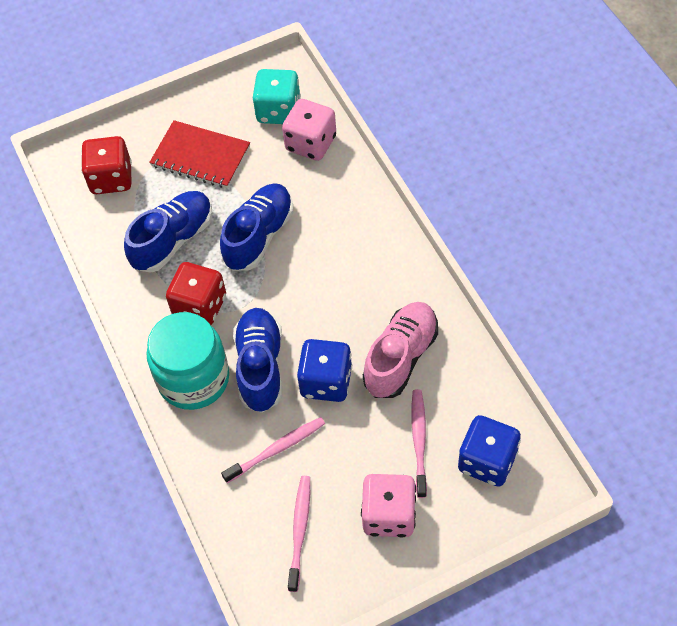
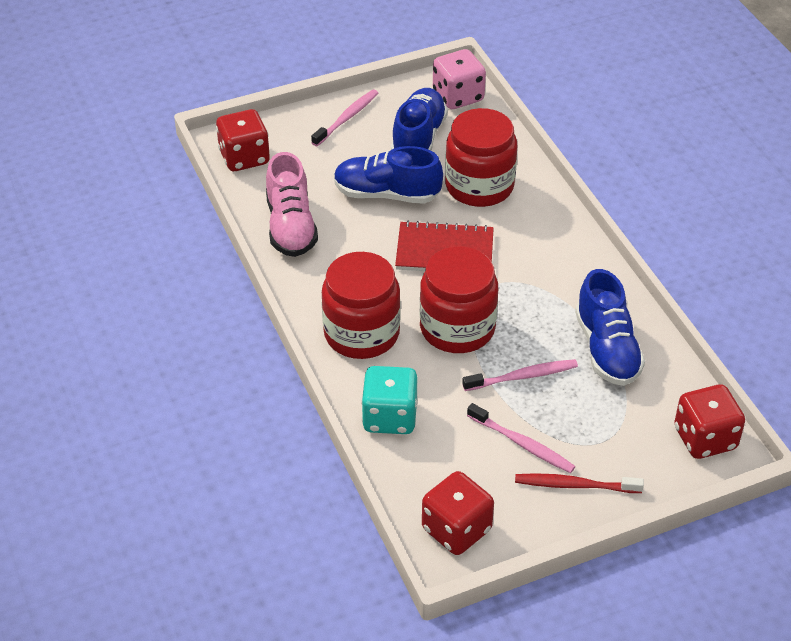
blue dice: [297,339,352,402] [458,415,521,487] = 2 -> none = 0
pink dice: [282,99,336,161] [361,474,416,538] = 2 -> [433,49,486,109] = 1
red dice: [81,136,132,194] [166,262,226,325] = 2 -> [216,109,270,171] [422,471,494,555] [674,384,745,459] = 3
red jar: none = 0 -> [322,252,401,359] [420,246,498,353] [445,108,517,207] = 3
red toothbrush: none = 0 -> [515,473,644,493] = 1
turquoise jar: [147,312,229,410] = 1 -> none = 0

